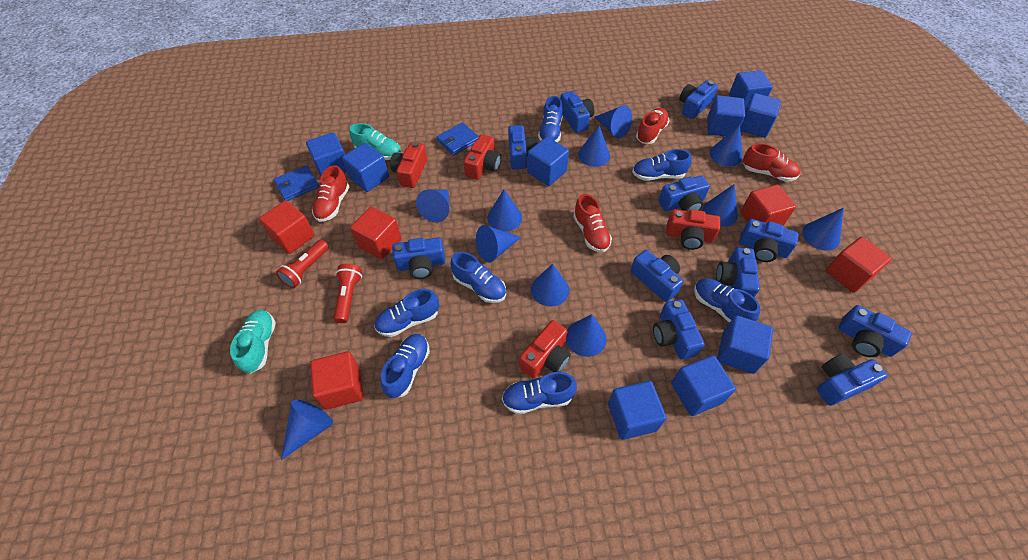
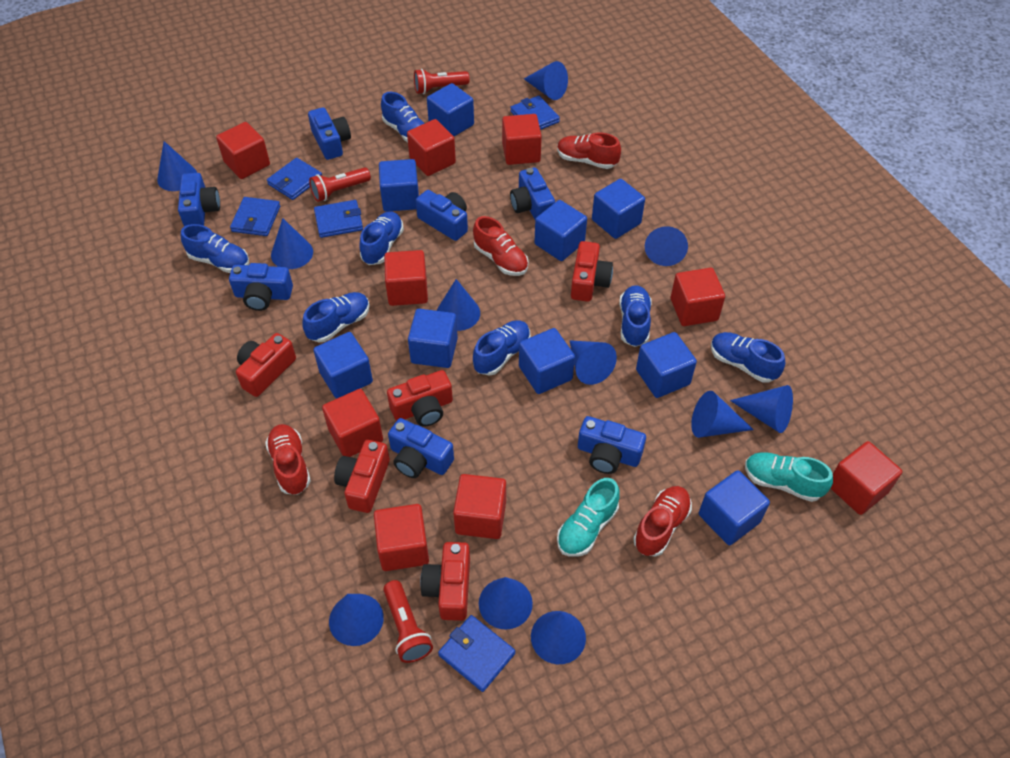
blue camera: [392,238,445,279] [508,125,538,169] [560,91,595,133] [631,250,683,302] [653,299,704,360] [659,176,710,211] [679,80,718,119] [716,247,760,297] [739,219,799,262] [817,354,888,406] [838,305,912,357] = 11 -> [178,173,220,226] [229,263,293,311] [308,107,351,160] [388,418,454,478] [416,190,468,241] [510,167,555,219] [578,416,646,474] = 7
blue wallet: [274,165,319,201] [436,122,479,155] = 2 -> [230,197,280,236] [267,158,322,200] [314,200,363,238] [438,615,515,692] [510,96,560,130] = 5
red camera: [390,142,427,188] [463,134,501,180] [519,320,571,379] [666,209,720,250] = 4 -> [236,333,296,397] [334,440,390,513] [387,370,453,427] [420,542,470,621] [571,241,613,302] = 5
red cube: [259,201,315,254] [310,351,364,410] [350,207,402,260] [740,185,796,226] [826,237,892,293] = 5 -> [216,122,270,179] [322,389,383,457] [374,504,429,571] [384,250,428,306] [407,119,456,176] [453,474,506,539] [502,114,542,165] [671,268,725,326] [830,441,902,515] = 9
red flashlight: [276,240,329,288] [333,264,362,323] = 2 -> [309,167,371,202] [383,580,433,663] [414,69,470,94] = 3

